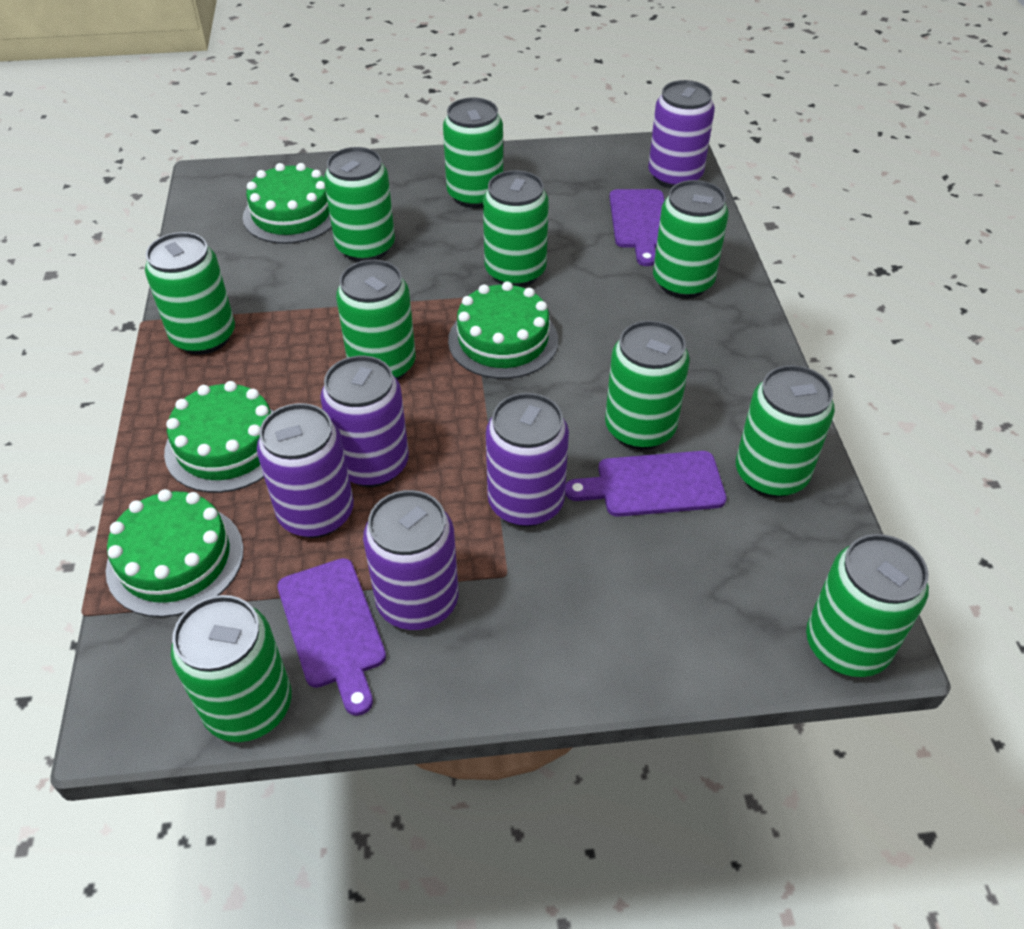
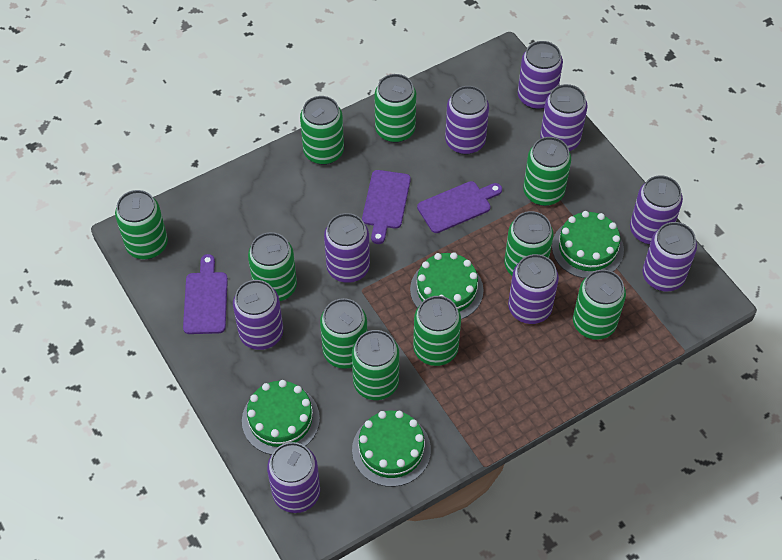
purple can: [257,403,354,538] [320,356,409,487] [363,490,458,630] [486,393,569,527] [648,80,715,188] = 5 -> [233,280,283,350] [267,442,320,513] [324,213,370,283] [445,86,489,155] [508,254,559,324] [518,41,563,110] [540,84,588,151] [630,175,683,245] [643,222,697,291] = 9

